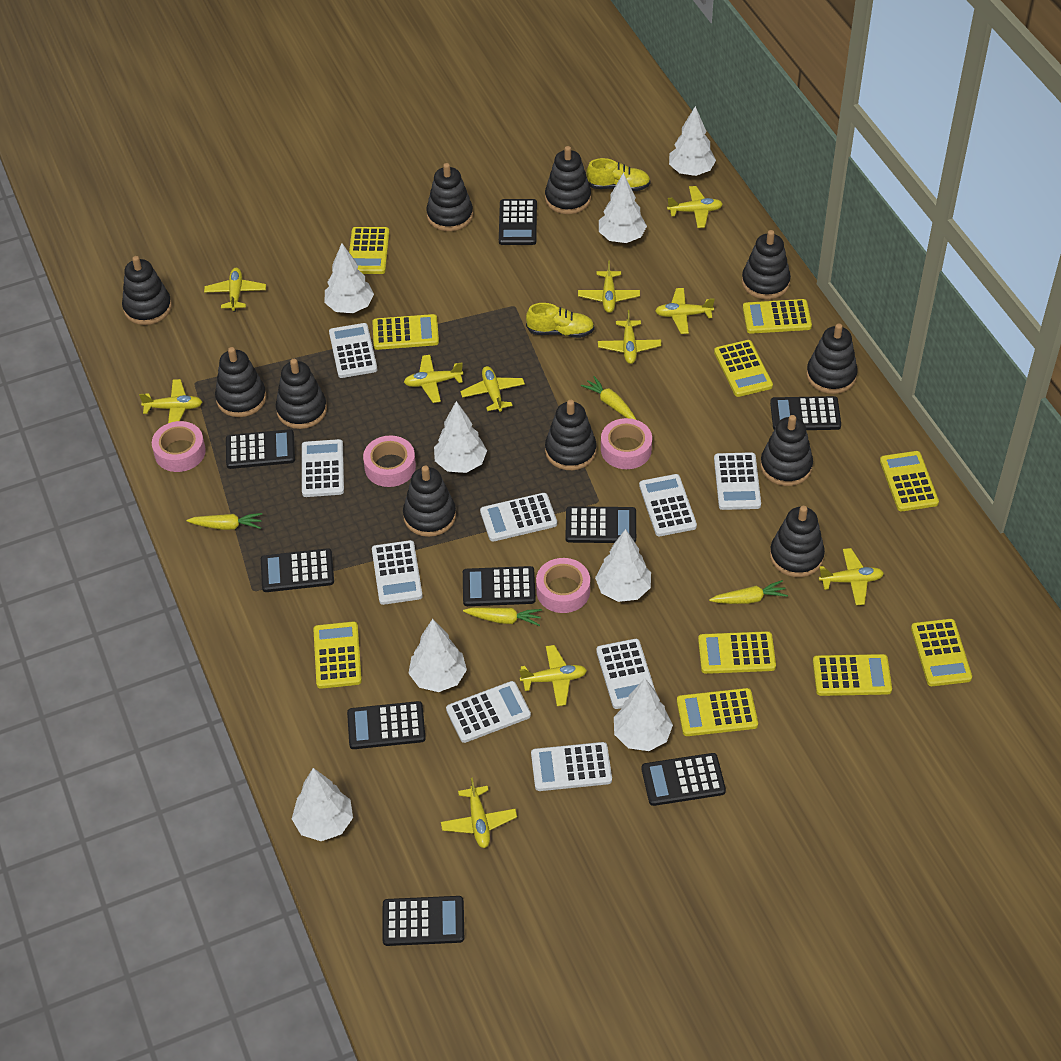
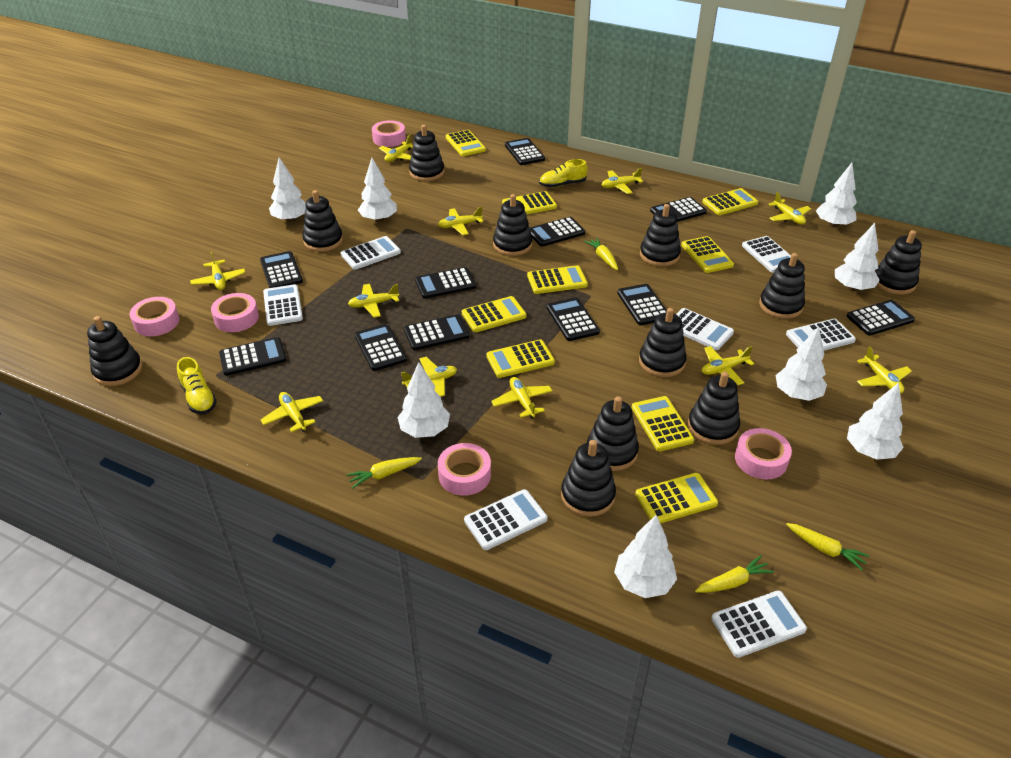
black calculator: [226,429,295,469] [261,548,334,592] [347,701,426,749] [382,896,464,946] [463,566,536,606] [499,199,537,245] [565,506,636,543] [642,753,726,806] [770,396,841,430] = 9 -> [219,337,286,376] [260,251,303,288] [355,324,407,371] [404,314,469,350] [415,267,476,299] [505,138,545,165] [530,217,585,247] [547,298,600,341] [617,284,667,325] [650,197,707,222] [847,300,915,336] = 11
pink tape: [152,421,206,472] [363,436,416,487] [536,558,590,613] [601,418,652,469] = 4 -> [130,297,179,336] [211,293,259,332] [372,120,406,147] [438,443,491,496] [735,428,792,480] = 5
white calculator: [302,439,344,497] [329,323,377,378] [372,540,423,605] [446,681,531,743] [480,493,557,542] [531,742,612,791] [596,639,655,709] [639,474,697,536] [714,452,761,510] = 9 -> [263,284,303,326] [341,236,401,270] [464,489,547,550] [676,308,734,350] [711,591,807,658] [742,236,791,273] [786,318,856,351] = 7
yellow calculator: [313,622,362,689] [349,227,390,274] [372,314,439,350] [677,688,758,736] [698,631,776,674] [714,340,773,397] [743,299,812,334] [813,654,892,696] [880,451,939,511] [911,619,972,686] = 10 -> [446,130,486,156] [462,296,527,332] [486,339,555,378] [502,191,557,214] [527,265,588,294] [632,396,694,451] [635,473,718,524] [681,236,734,273] [702,188,758,215] = 9

